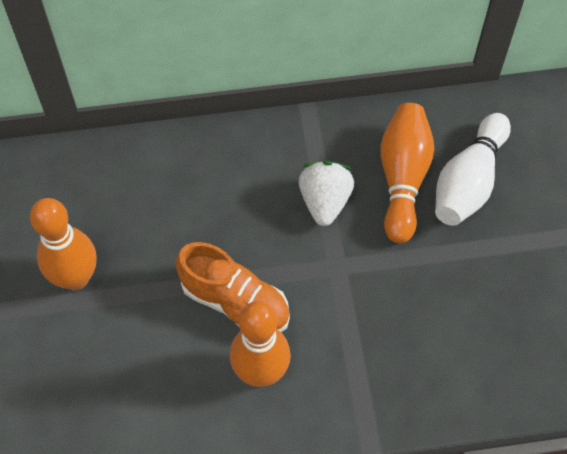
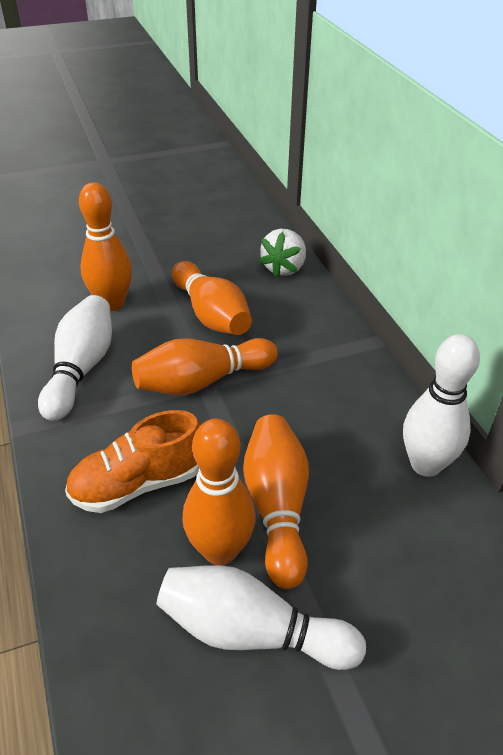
orange bowling pin: [30,198,96,290] [230,301,291,387] [381,103,434,243] = 3 -> [79,182,132,311] [132,338,278,395] [172,261,252,335] [183,419,256,565] [243,414,309,589] = 5
white bowling pin: [435,113,511,226] = 1 -> [38,295,112,421] [156,565,366,670] [403,334,480,477] = 3

